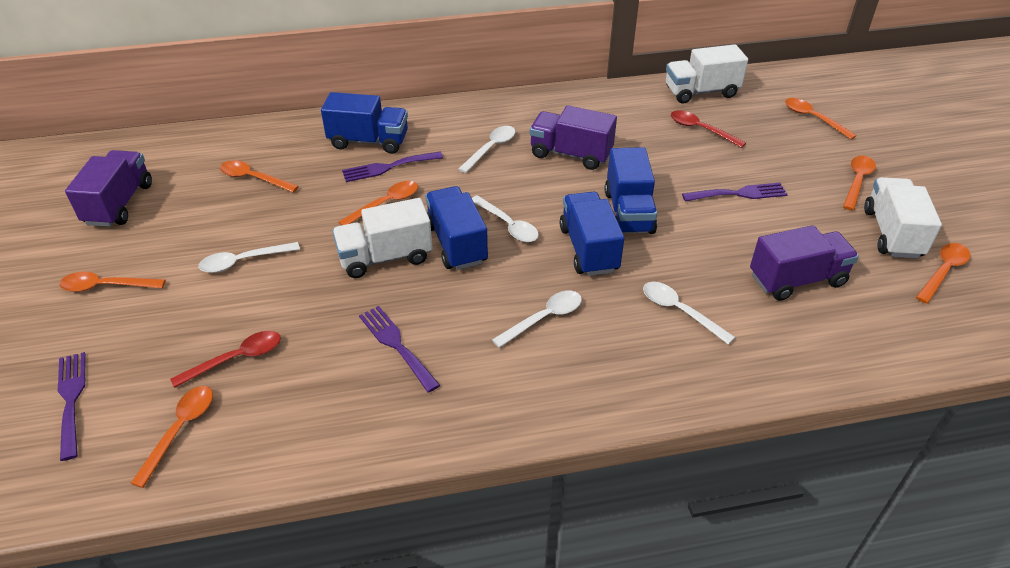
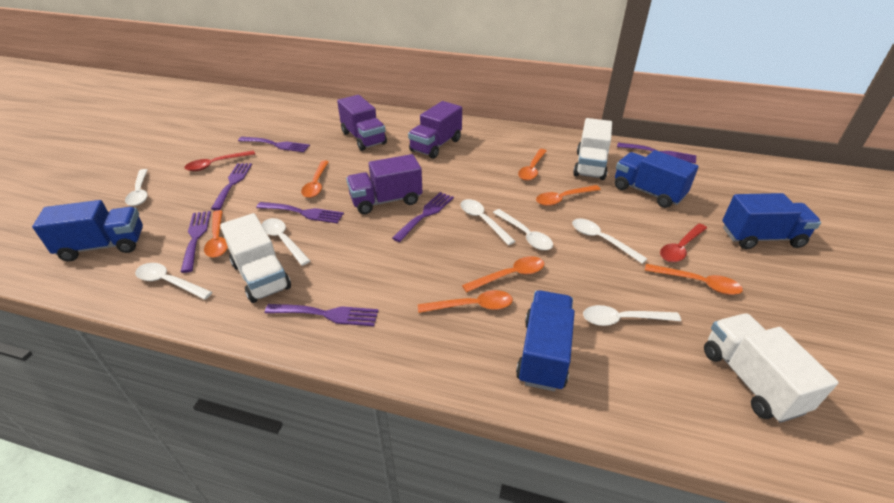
purple fork: [58,352,86,461] [342,152,443,182] [359,306,440,393] [682,183,788,202] = 4 -> [181,211,211,273] [211,163,252,210] [238,137,310,152] [256,202,344,224] [265,304,378,326] [392,192,454,242] [617,143,696,163] = 7
white spoon: [198,242,300,273] [458,126,515,173] [472,195,539,242] [492,291,582,348] [643,282,735,345] = 5 -> [125,169,148,206] [135,263,212,300] [262,218,310,266] [461,199,516,245] [493,209,553,250] [572,218,647,264] [583,305,681,326] = 7

